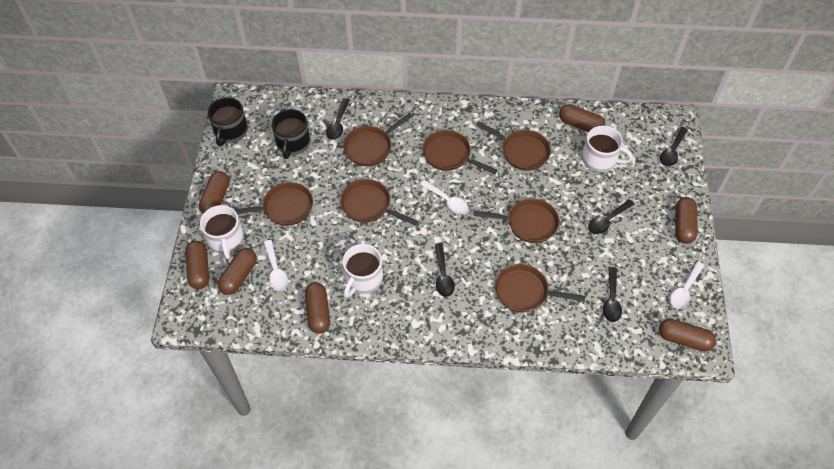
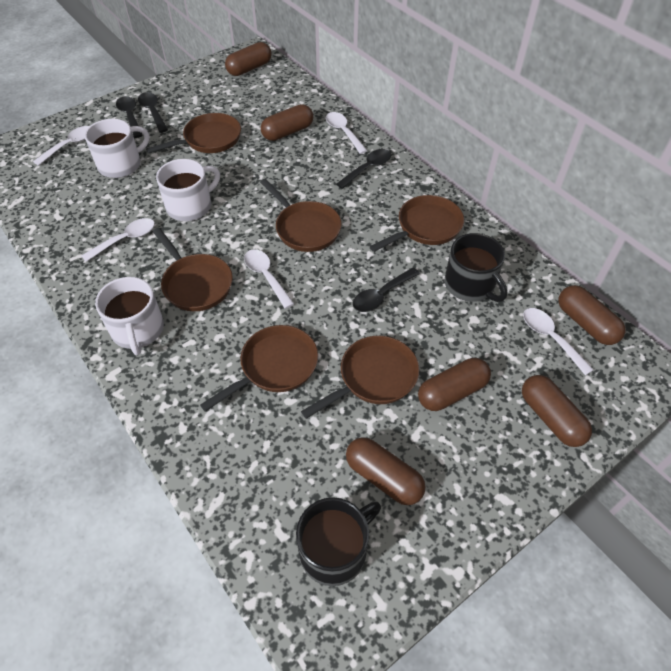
black spoon: [326,98,350,140] [435,244,455,297] [588,199,635,234] [603,267,622,322] [660,127,688,166] = 5 -> [116,96,143,138] [138,92,168,133] [336,149,391,189] [353,268,420,312] = 4
brown capsule: [185,241,209,289] [199,171,230,214] [218,248,257,295] [305,282,330,334] [559,104,605,132] [659,319,716,352] [676,197,698,244] = 7 -> [225,42,271,76] [261,104,313,141] [346,437,426,505] [418,358,491,411] [522,375,592,447] [559,285,625,345] = 6
brown pan: [235,182,313,226] [340,179,418,225] [343,113,413,166] [422,130,498,174] [474,199,559,243] [476,121,551,171] [495,264,586,313] = 7 -> [146,113,241,153] [153,228,233,311] [200,325,318,412] [260,179,342,252] [301,336,419,419] [370,195,464,252] = 6
white spoon: [264,240,288,291] [420,180,469,214] [670,262,704,309] = 3 -> [33,126,89,166] [81,218,155,262] [244,249,294,309] [326,112,367,154] [523,308,594,376] = 5

